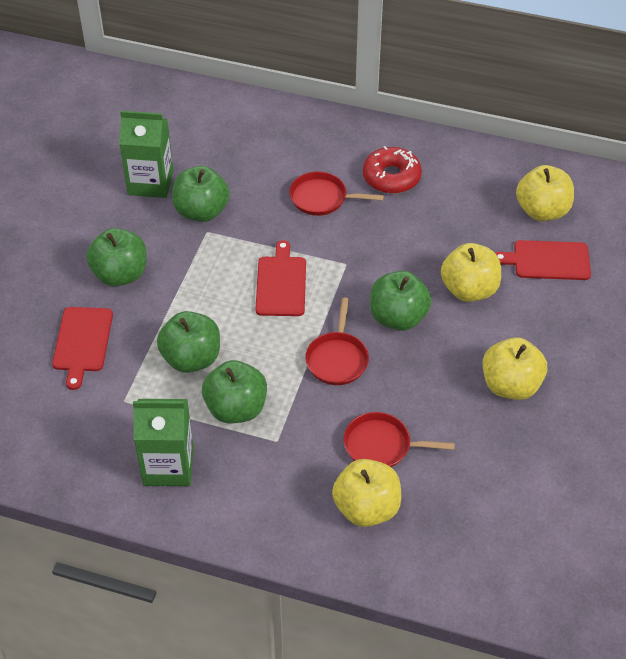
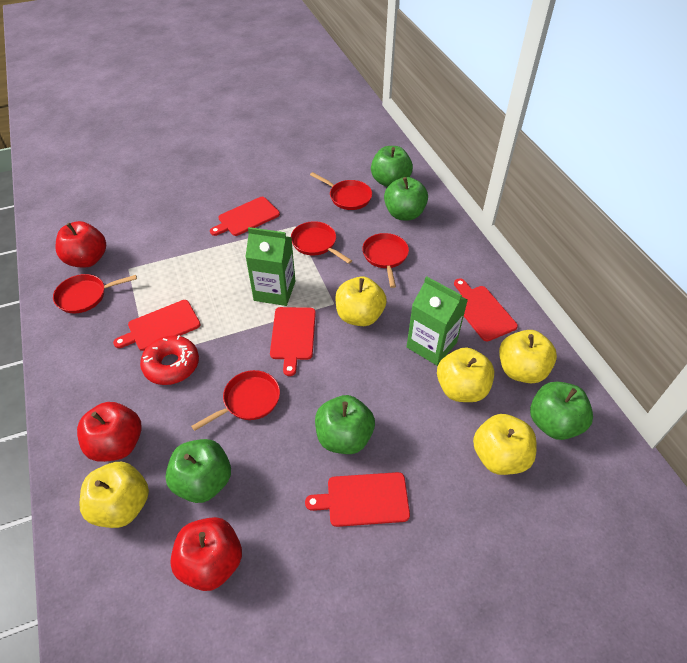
red apple: none = 0 -> [56,221,106,267] [77,402,142,462] [170,517,242,591] = 3
red cutting board: [52,307,113,390] [255,240,306,316] [495,240,591,280] = 3 -> [113,300,201,351] [210,197,280,236] [270,307,316,376] [305,472,410,527] [454,278,518,341] = 5
red pan: [289,171,384,216] [305,297,369,385] [344,412,455,467] = 3 -> [53,274,137,313] [191,370,280,431] [291,221,352,264] [310,172,372,210] [362,233,409,288] = 5
yellow apple: [332,459,401,527] [441,243,501,302] [483,337,547,400] [516,165,574,221] = 4 -> [79,462,149,528] [335,276,387,326] [437,348,494,402] [473,414,536,475] [499,330,557,383] = 5

